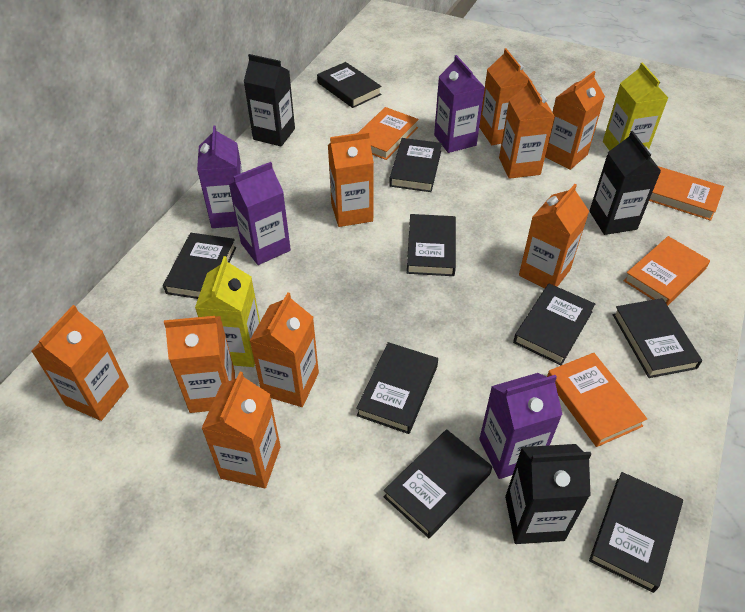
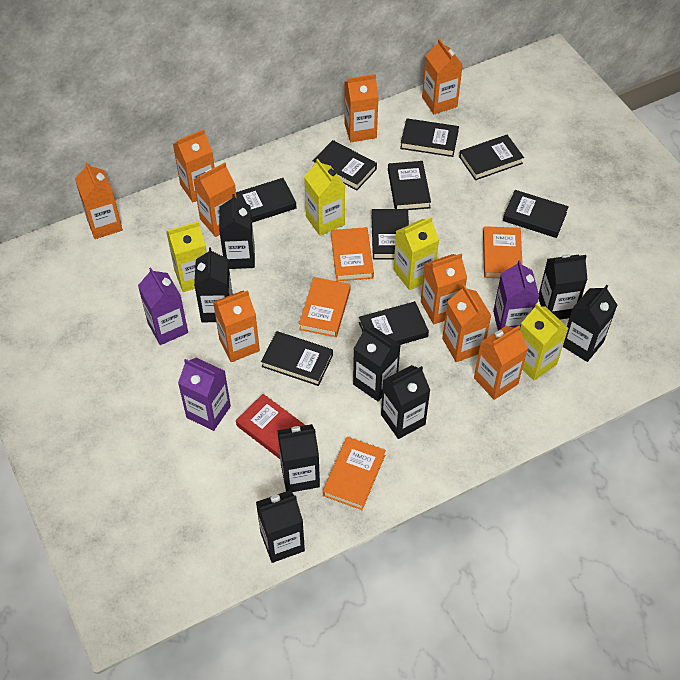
black carton: [243,54,295,146] [505,444,591,544] [589,131,661,235] = 3 -> [194,247,233,323] [219,194,255,269] [256,490,305,563] [277,424,320,492] [353,327,401,401] [381,365,430,439] [539,254,587,320] [563,285,617,362] = 8
purple carton: [197,126,243,228] [229,162,291,265] [434,55,485,153] [479,373,563,479] = 4 -> [138,268,188,345] [178,358,231,431] [493,260,539,331] = 3
red book: none = 0 -> [236,394,305,459] = 1
yellow carton: [195,256,260,367] [603,63,668,151] = 2 -> [166,221,207,292] [304,159,345,236] [393,217,439,290] [520,303,568,380] = 4

